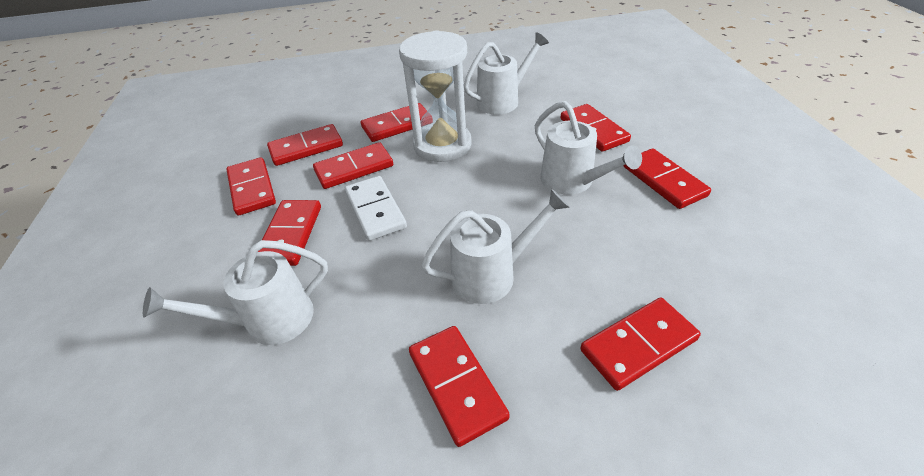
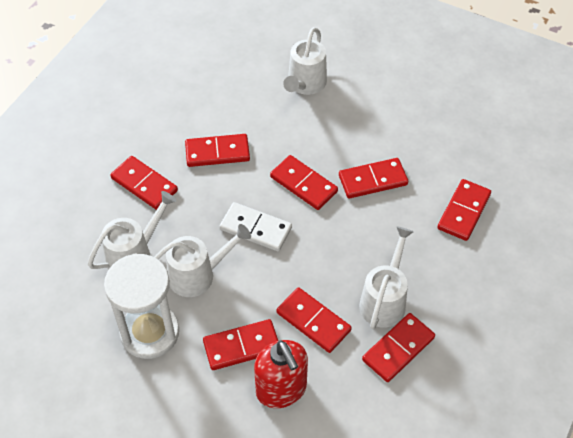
red domino: [226,157,276,216] [258,200,321,266] [267,124,343,166] [313,142,393,189] [361,103,427,142] [409,326,510,447] [560,104,631,152] [580,298,701,391] [623,148,711,209] = 9 -> [110,156,178,210] [185,134,250,167] [203,319,278,370] [270,155,338,210] [277,287,352,353] [339,158,408,199] [362,313,435,382] [437,179,491,241] = 8
red soap dispenser: none = 0 -> [254,340,308,408] = 1

